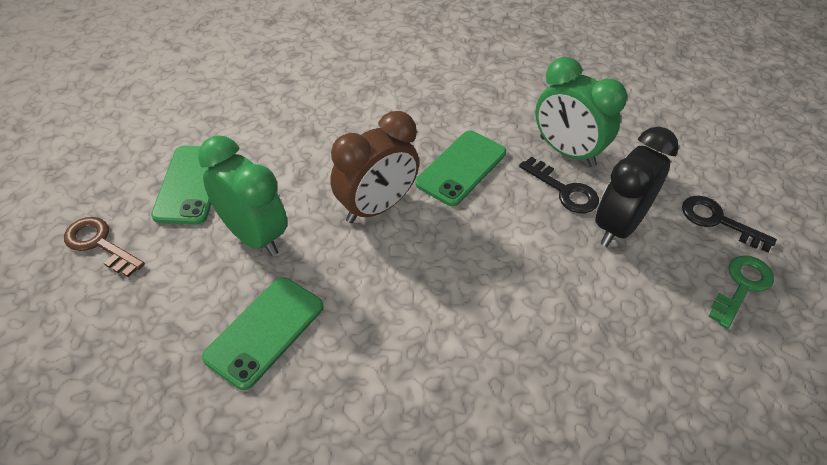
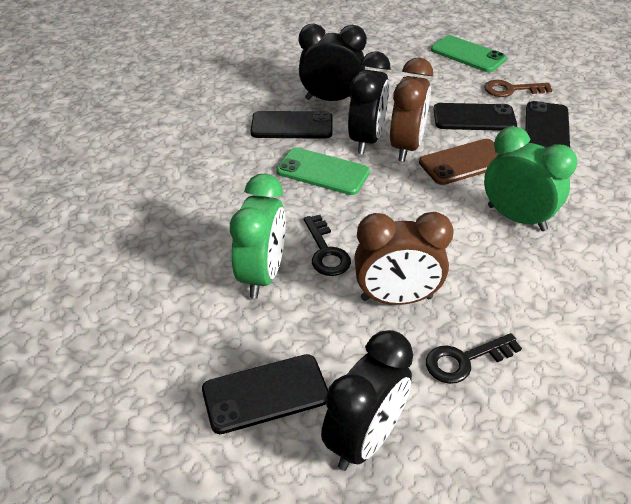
black clock: [595,127,679,247] = 1 -> [299,24,367,101] [321,330,413,471] [348,51,390,154] = 3
black phone: none = 0 -> [202,354,328,434] [251,111,333,139] [433,103,517,131] [526,101,570,148] = 4
brown clock: [330,111,419,223] = 1 -> [354,212,454,305] [390,58,433,162] = 2
brown phone: none = 0 -> [419,139,499,185] = 1
green key: [708,255,774,329] = 1 -> none = 0
green phone: [151,145,211,225] [202,277,323,390] [415,130,506,206] = 3 -> [276,147,370,195] [431,35,507,72] = 2

